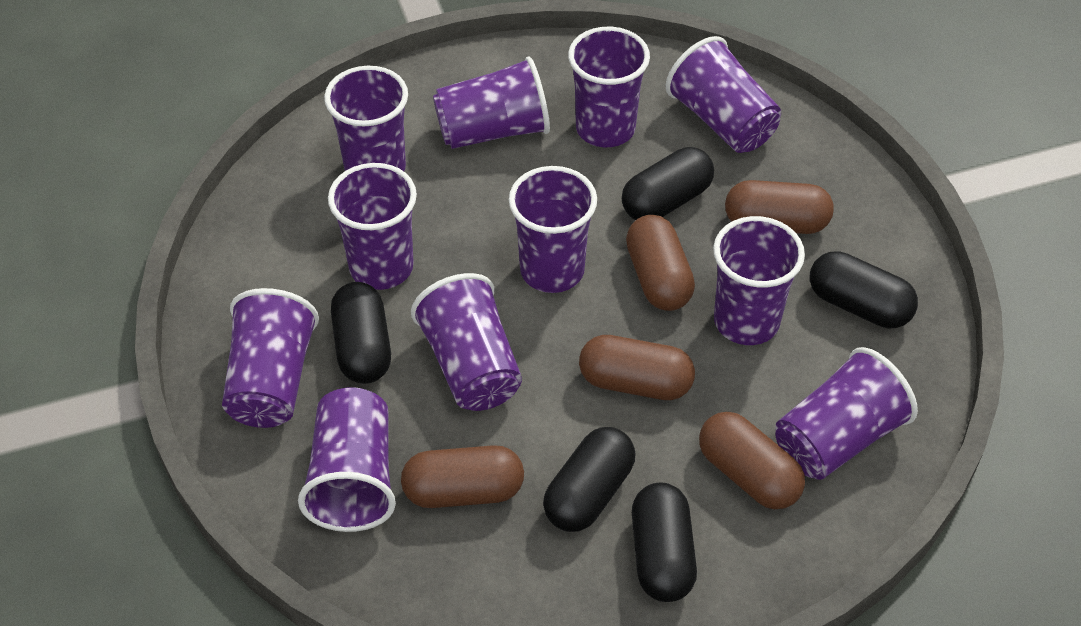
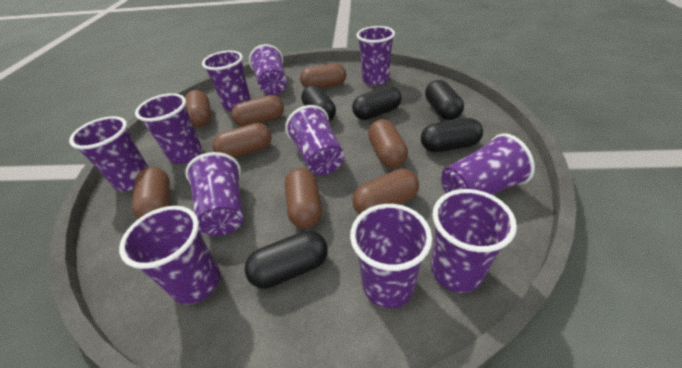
brown capsule: [401,445,524,508] [579,335,695,400] [626,215,695,311] [699,412,805,509] [725,180,834,234] = 5 -> [132,167,170,219] [185,90,211,127] [212,123,272,158] [231,95,284,127] [285,168,322,229] [300,63,346,88] [352,169,419,215] [368,119,408,168] = 8

